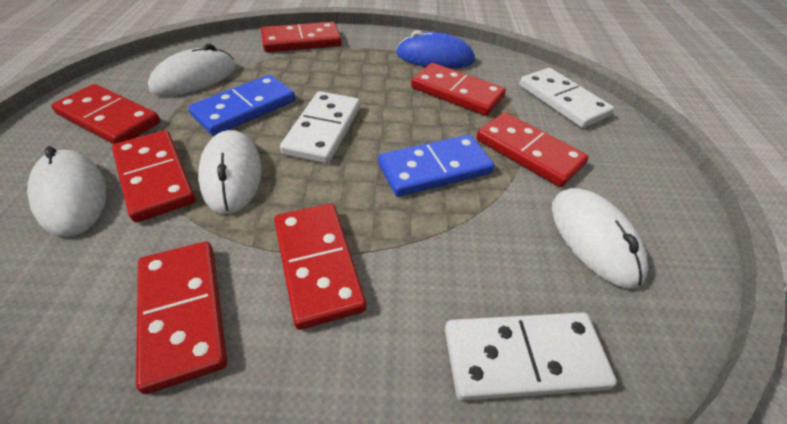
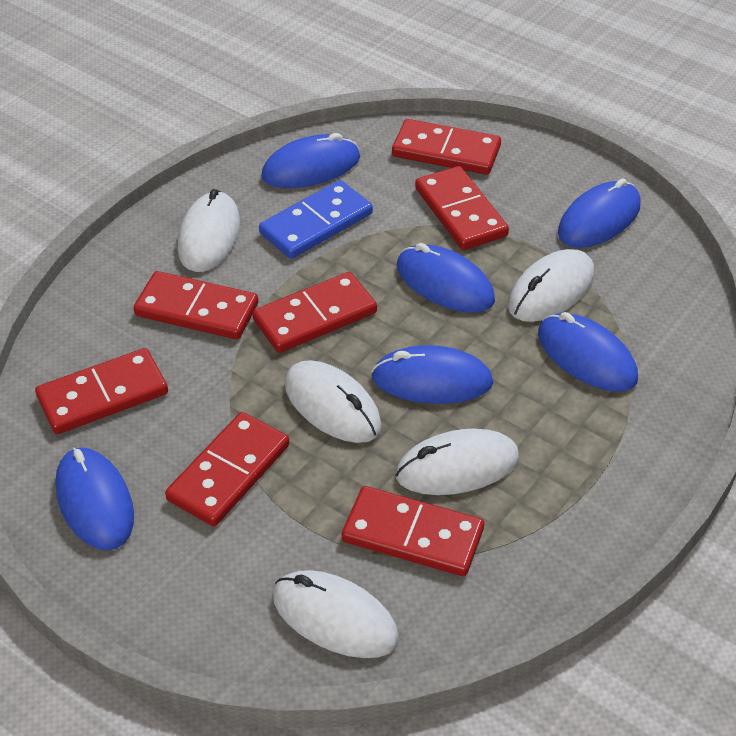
blue domino: [188,75,295,136] [378,135,494,197] = 2 -> [259,180,373,259] = 1
blue mouse: [396,30,475,69] = 1 -> [55,447,134,550] [261,133,360,188] [371,345,493,404] [397,243,495,313] [538,312,638,392] [558,178,641,248] = 6
white domino: [280,91,360,164] [445,312,617,401] [519,68,614,128] = 3 -> none = 0
white mouse: [27,147,107,237] [148,44,236,96] [198,130,262,214] [552,188,648,289] = 4 -> [178,189,240,272] [273,570,399,658] [285,360,382,443] [396,429,519,495] [508,249,594,322] = 5

